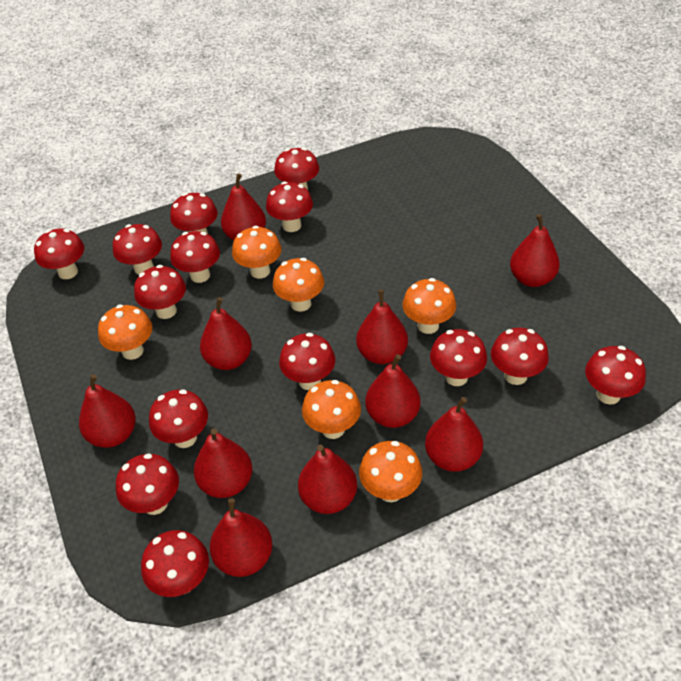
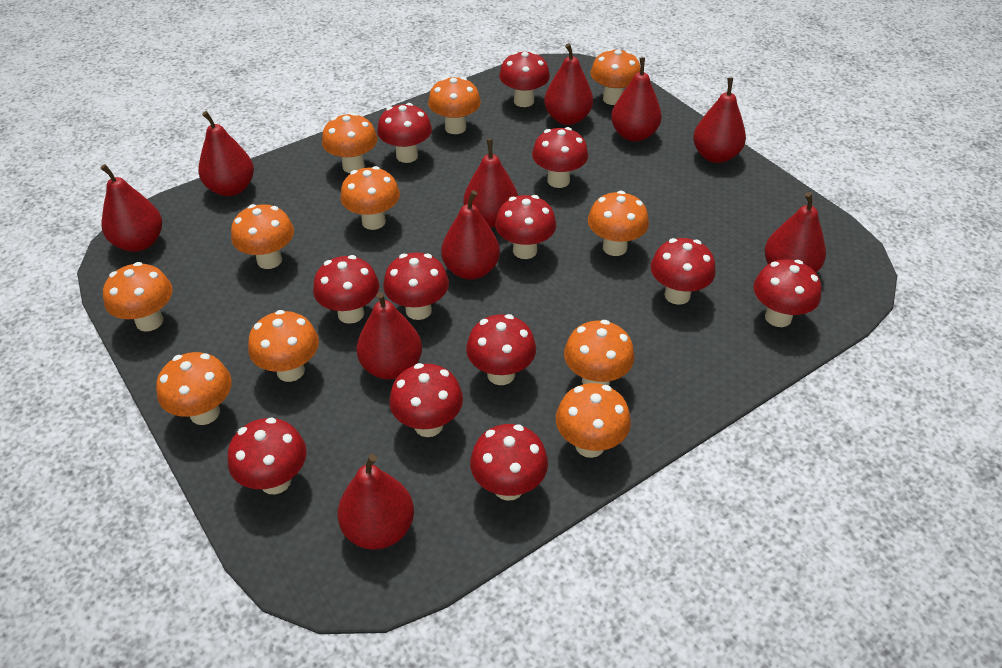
orange mushroom: [98,305,152,360] [232,226,282,279] [273,258,324,312] [302,380,361,439] [359,441,422,502] [403,278,456,334] = 6 -> [103,262,173,332] [156,352,232,425] [231,204,294,269] [248,310,319,382] [322,113,378,173] [340,166,400,230] [428,77,481,134] [556,383,631,458] [564,320,635,385] [588,191,649,256] [591,48,640,105] = 11
red mushroom: [34,228,84,279] [113,224,162,275] [116,454,179,515] [134,265,186,319] [141,530,209,597] [149,390,208,448] [170,193,218,234] [170,231,220,283] [266,182,313,232] [274,148,319,190] [279,333,335,390] [430,329,487,386] [491,328,549,385] [585,346,646,404] = 14 -> [228,417,307,494] [313,255,379,324] [377,103,432,163] [383,252,449,320] [389,363,463,437] [466,314,536,385] [470,424,548,501] [495,195,556,259] [499,51,550,107] [532,127,588,188] [651,238,715,305] [754,260,821,327] = 12

